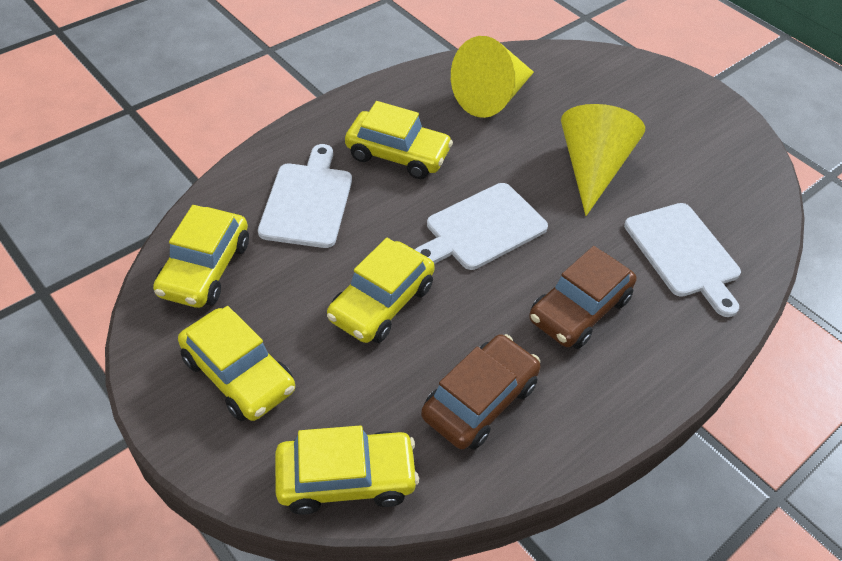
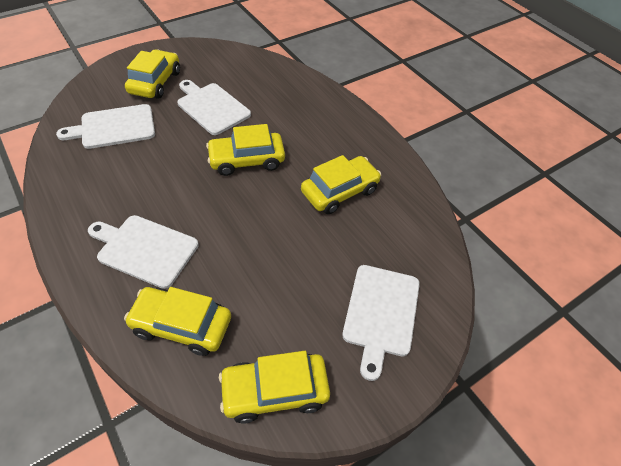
brown car: [421,334,540,450] [529,246,636,349] = 2 -> none = 0
white cutting board: [258,144,352,248] [415,183,548,270] [624,203,741,317] = 3 -> [56,104,155,149] [88,215,199,289] [177,80,251,135] [342,265,420,381] = 4
yellow cone: [451,36,534,118] [561,104,645,216] = 2 -> none = 0

